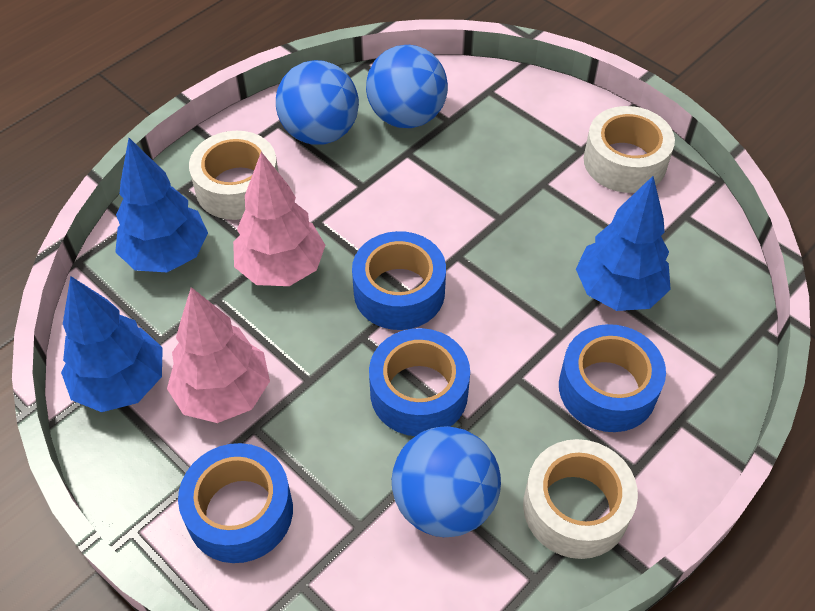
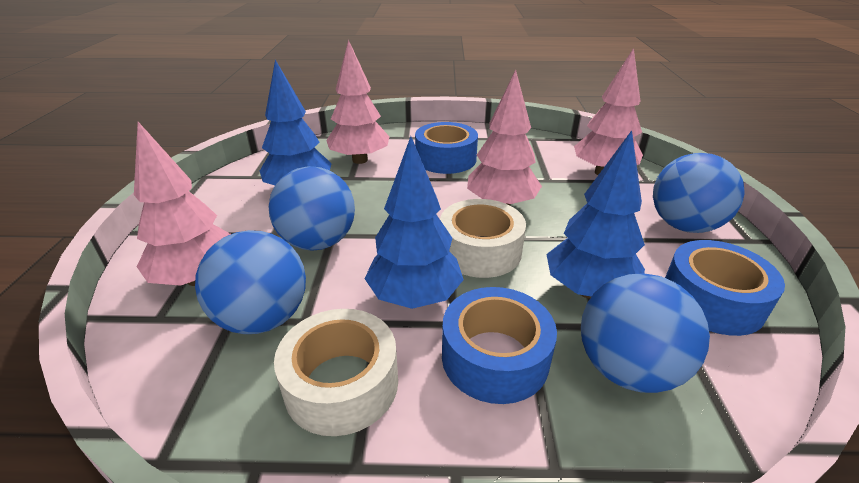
blue ball: [276,60,359,145] [366,45,448,128] [392,426,501,537] = 3 -> [195,230,306,334] [269,166,355,251] [581,273,710,393] [653,153,745,233] = 4
blue tape: [178,443,293,563] [352,231,446,330] [369,328,470,436] [559,324,666,432] = 4 -> [415,122,478,174] [442,287,557,404] [665,240,785,336] = 3
pink tree: [167,287,270,423] [233,152,325,286] = 2 -> [134,122,231,286] [326,40,389,164] [467,70,542,205] [574,48,643,175] = 4
white tape: [189,131,279,220] [523,439,638,559] [584,106,675,193] = 3 -> [274,309,398,436] [440,199,526,278] = 2

